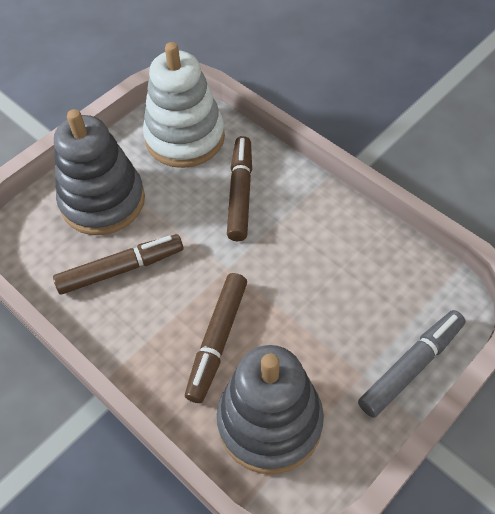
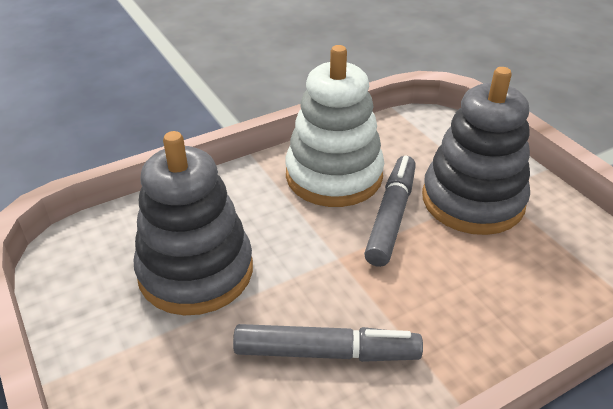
brown marker: [53,234,183,295] [185,273,247,403] [227,136,252,241] = 3 -> none = 0
grey marker: [358,310,466,418] = 1 -> [233,324,423,362] [364,155,416,267] = 2

